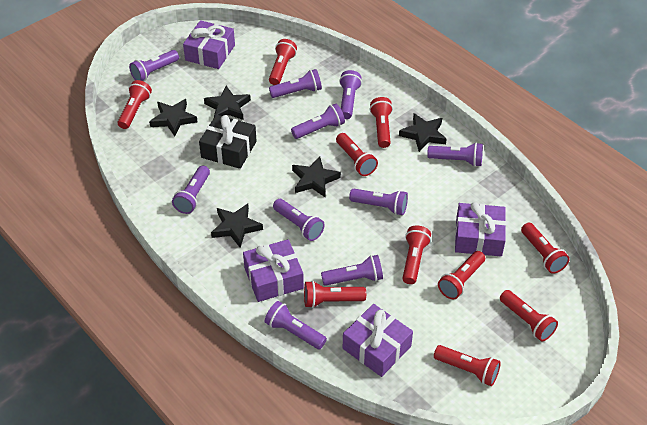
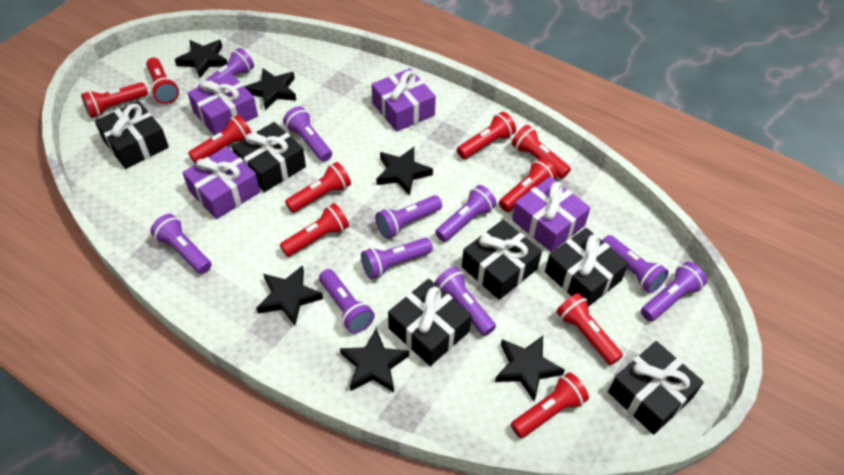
black gift: [199,115,257,169] = 1 -> [95,101,169,169] [232,122,306,192] [388,279,472,366] [462,220,542,300] [545,228,629,307] [608,341,704,435] = 6
black star: [149,99,198,136] [204,86,251,120] [211,203,263,248] [292,156,341,198] [399,113,447,152] = 5 -> [175,40,227,78] [245,68,296,110] [257,265,323,326] [340,328,409,392] [376,147,433,195] [495,336,565,401] = 6

